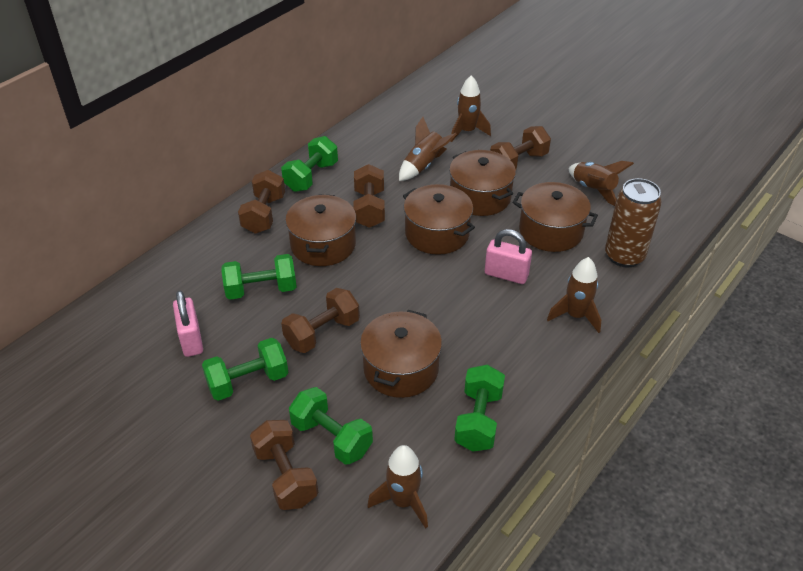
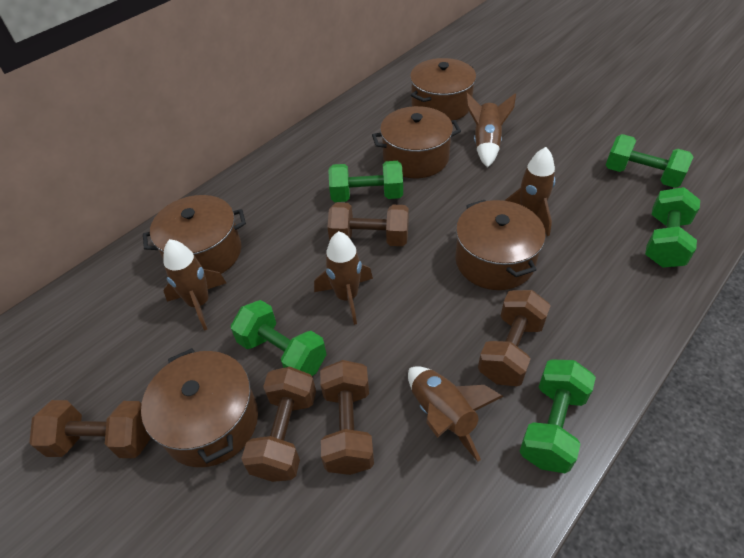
brown can: [605,178,662,267] = 1 -> none = 0
pink padlock: [173,291,203,357] [485,229,532,284] = 2 -> none = 0

